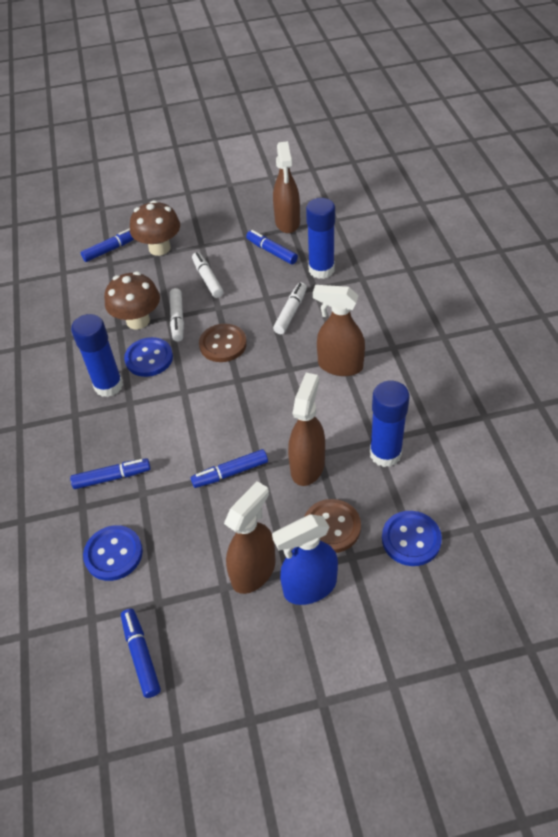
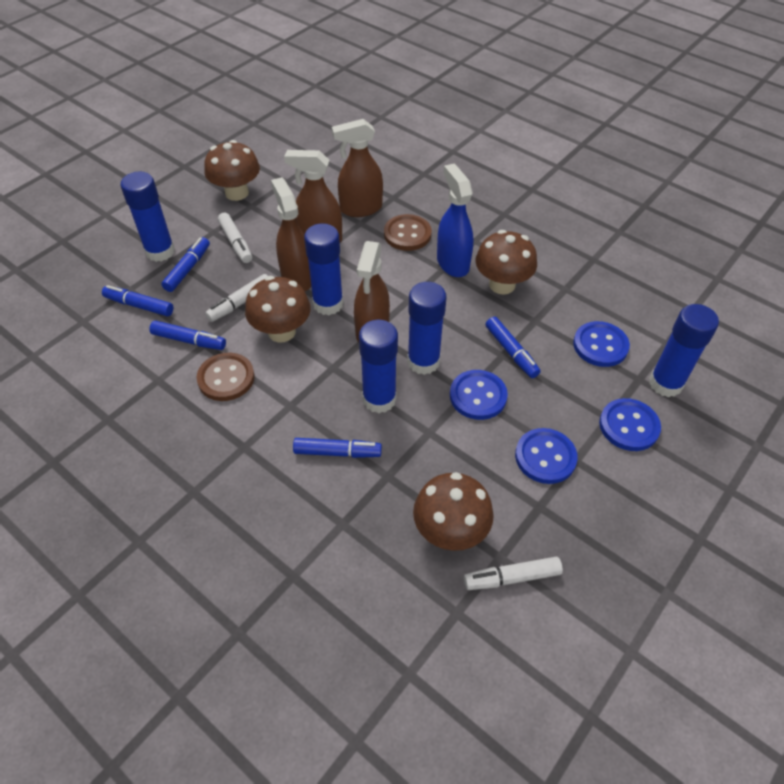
blue button: [83,525,143,581] [124,337,173,377] [382,511,442,566] = 3 -> [450,370,508,420] [515,428,578,484] [573,321,630,367] [599,398,661,451] = 4
blue glue stick: [71,314,123,397] [306,198,335,279] [370,381,410,467] = 3 -> [120,171,175,262] [304,223,343,315] [359,320,398,413] [407,282,447,375] [649,304,719,397] = 5
brown mushroom: [104,272,160,329] [130,200,180,256] = 2 -> [204,140,260,201] [245,276,311,342] [413,472,494,551] [475,230,537,295] = 4

